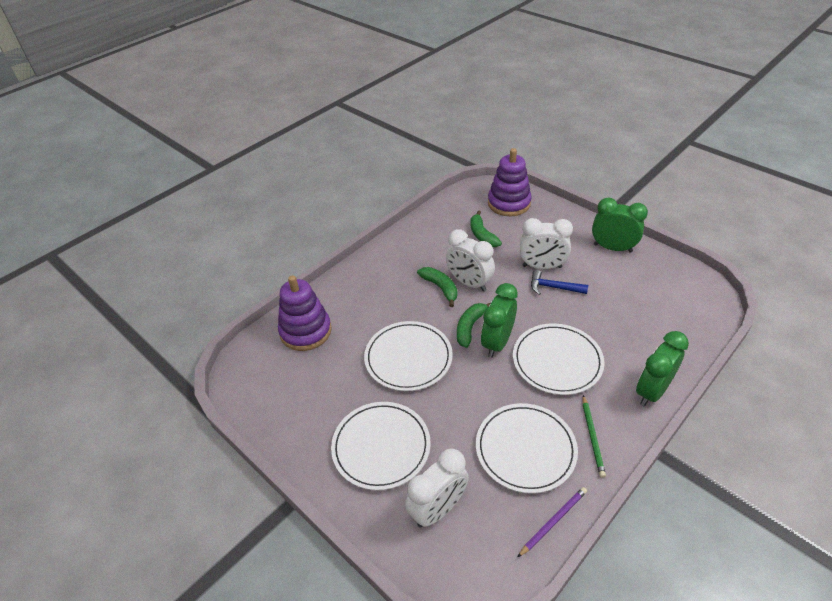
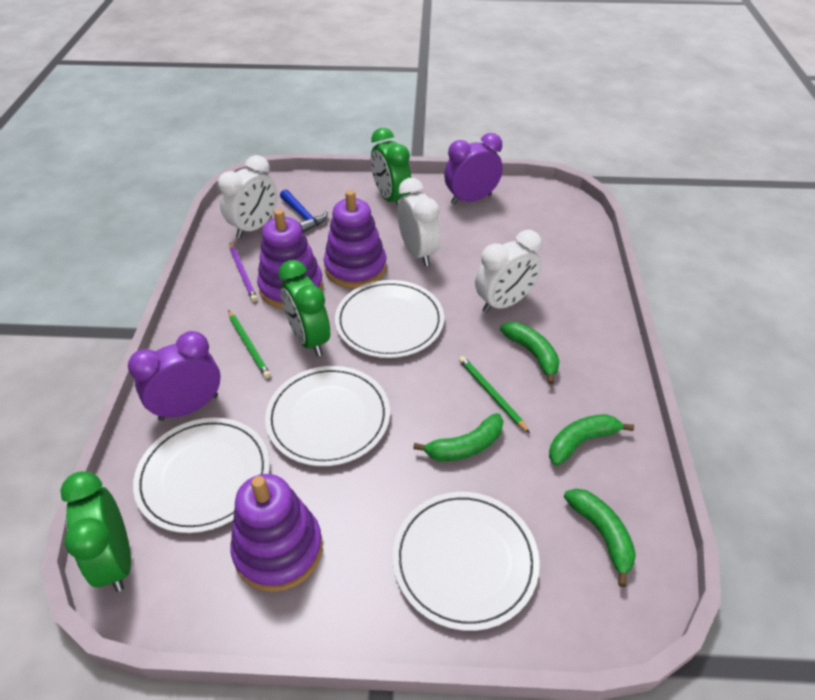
green banana: [417,267,457,307] [457,303,491,348] [471,210,502,247] = 3 -> [413,413,504,462] [500,322,559,385] [549,414,634,466] [564,488,636,587] = 4
green pencil: [583,395,606,478] = 1 -> [228,310,271,378] [459,356,530,433] = 2
purple clock: none = 0 -> [128,331,221,421] [444,133,503,205] = 2
purple stacking toy: [278,275,332,351] [488,148,532,216] = 2 -> [231,474,323,592] [257,209,323,309] [324,190,387,288] = 3

